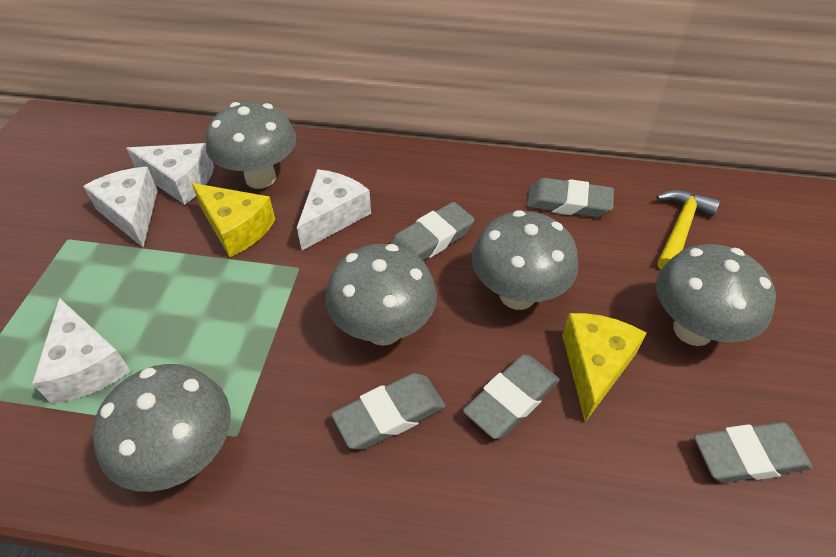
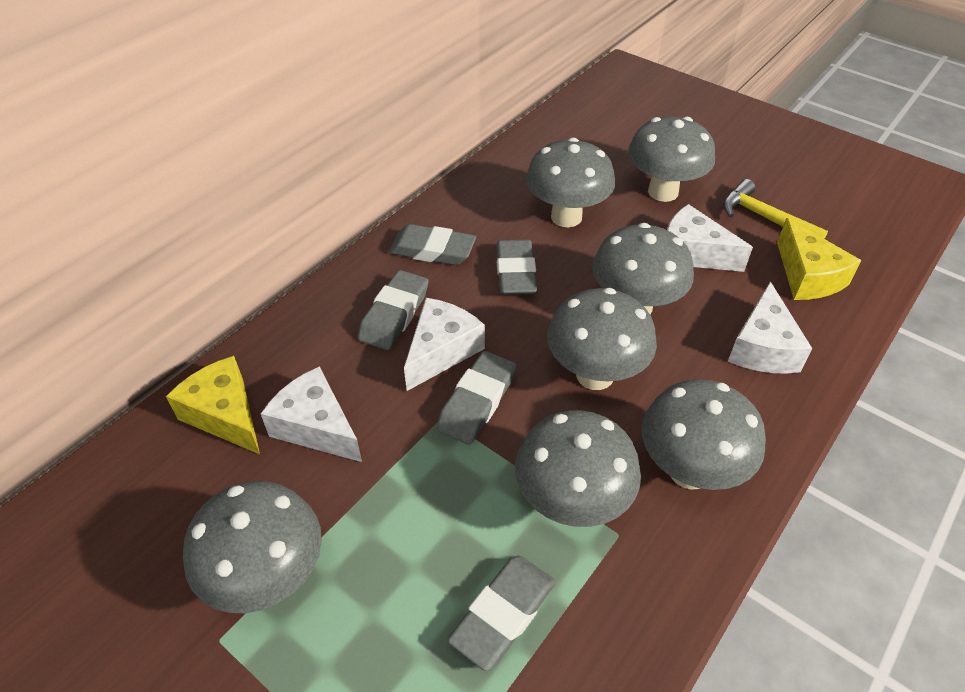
grey mushroom: [92,364,230,492] [206,102,296,189] [326,244,437,346] [471,210,578,310] [656,244,776,346] = 5 -> [183,481,322,613] [515,410,641,527] [526,138,615,227] [547,288,657,390] [592,223,694,315] [628,117,715,202] [642,379,766,490] = 7

